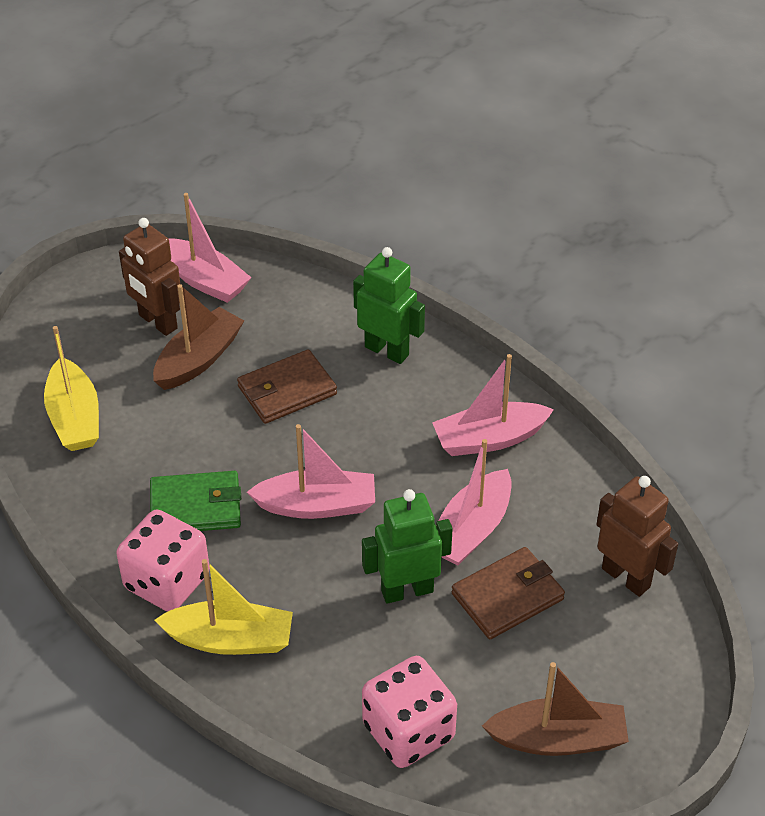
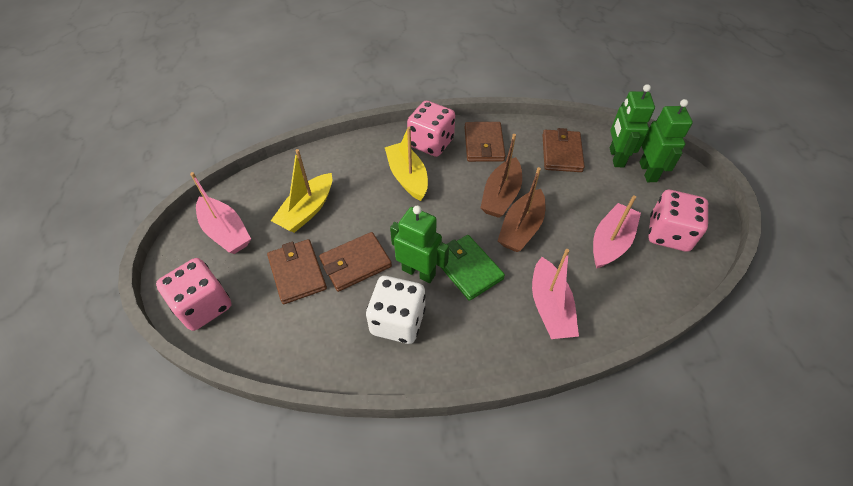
brown robot: [119,218,180,336] [596,476,678,597] = 2 -> none = 0
brown wallet: [237,349,337,424] [452,547,565,639] = 2 -> [267,239,327,304] [319,232,392,292] [465,122,505,162] [543,128,585,172] = 4
green robot: [353,247,425,364] [362,489,453,604] = 2 -> [390,206,449,283] [610,84,655,167] [639,99,693,182] = 3
pink boat: [169,193,252,303] [247,424,375,519] [432,354,554,456] [438,439,512,566] = 4 -> [190,172,251,254] [532,249,579,339] [593,195,641,269] = 3
pink dice: [116,509,210,612] [362,656,457,768] = 2 -> [156,258,231,331] [407,101,455,157] [648,190,708,252] = 3
white dice: none = 0 -> [366,276,426,344] = 1

